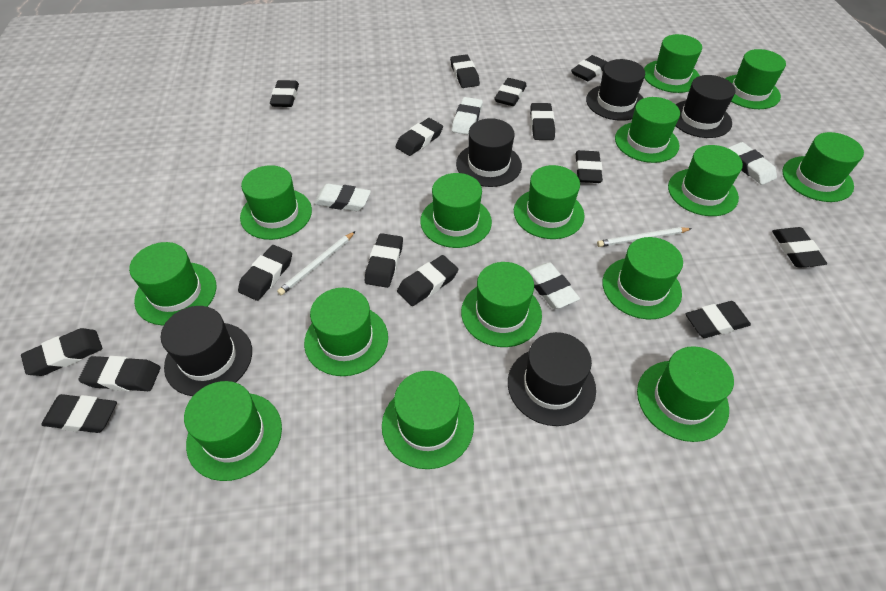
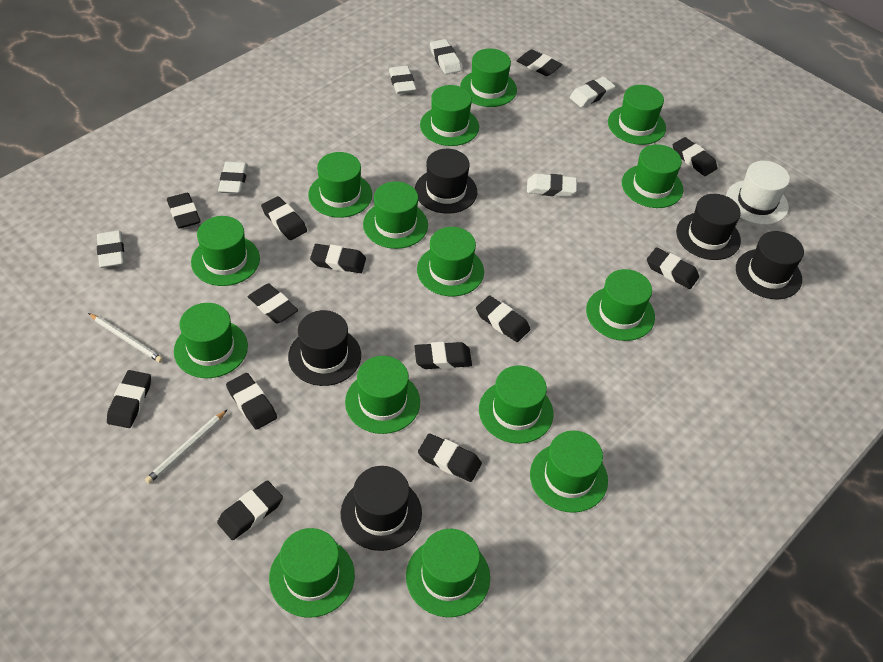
black eraser: [21,328,102,376] [41,394,117,433] [78,356,160,391] [238,245,292,301] [270,80,299,107] [365,233,403,288] [396,118,443,156] [397,255,458,306] [450,54,480,88] [494,78,527,106] [530,103,555,140] [571,55,608,81] [575,150,603,183] [686,301,751,338] [772,227,827,267] = 15 -> [107,370,151,428] [167,193,200,228] [217,480,283,540] [226,373,277,430] [248,284,298,323] [261,196,307,240] [310,244,366,273] [414,342,472,369] [418,433,482,482] [476,295,531,342] [517,49,562,76] [647,247,699,289] [673,137,717,176] = 13
white eraser: [314,184,371,211] [452,97,483,135] [527,262,580,309] [728,142,777,185] = 4 -> [97,231,124,268] [218,162,248,194] [389,66,416,94] [430,39,462,74] [527,173,577,197] [570,77,615,107] = 6
white hat: none = 0 -> [726,161,790,225] = 1

